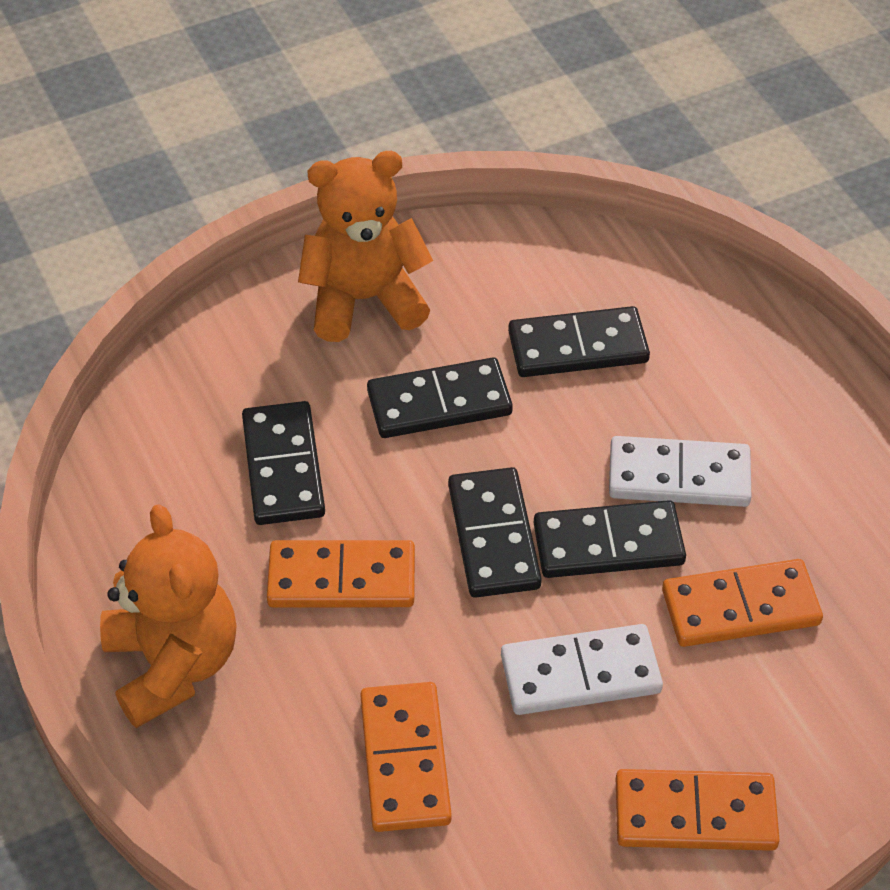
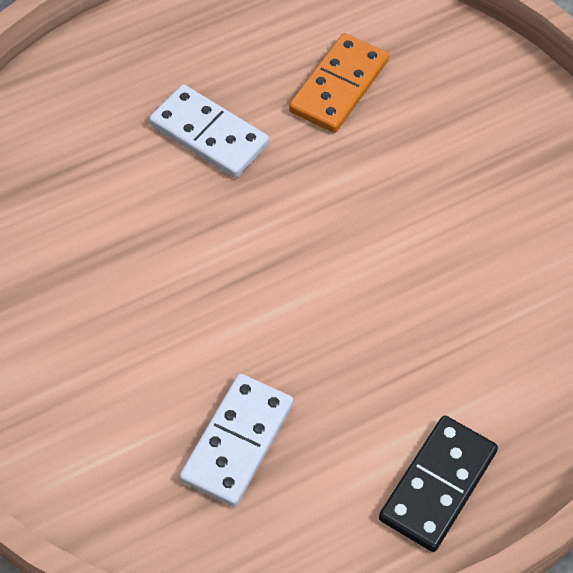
black domino: [242,401,325,525] [367,357,513,438] [448,467,542,598] [508,306,650,377] [534,500,686,578] = 5 -> [379,415,498,552] = 1
orange domino: [267,540,415,608] [360,682,452,832] [616,769,780,851] [662,559,823,647] = 4 -> [289,33,389,133] = 1
orange teddy bear: [100,504,236,728] [298,151,433,342] = 2 -> none = 0

